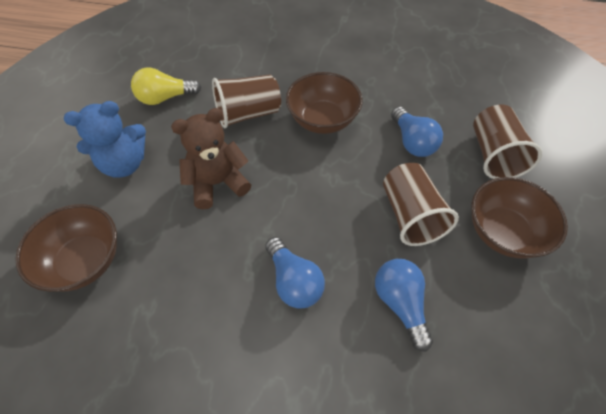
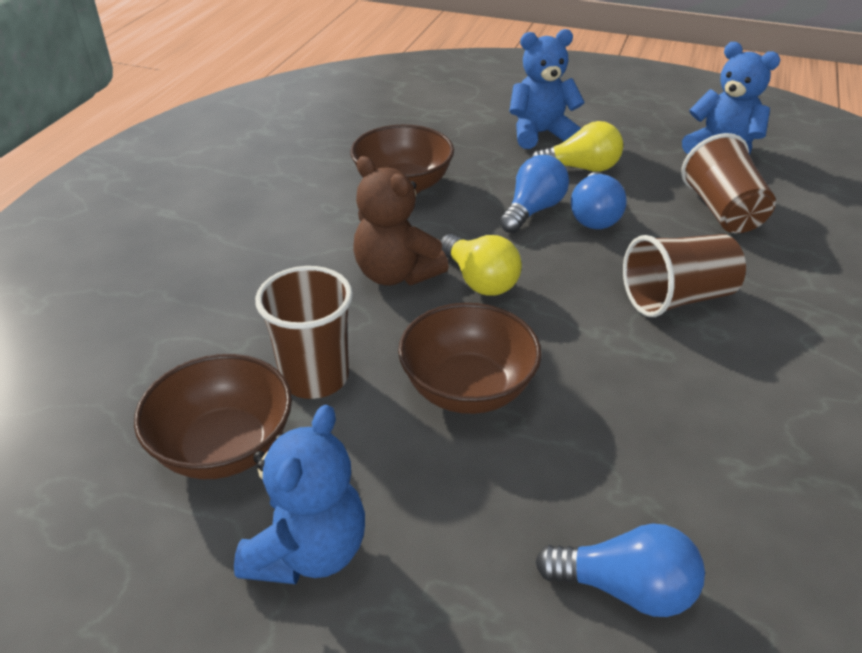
blue teddy bear: [64,101,146,178] = 1 -> [234,405,365,584] [509,29,585,149] [682,42,780,155] = 3
yellow light bulb: [131,68,201,105] = 1 -> [440,234,522,296] [531,121,623,172] = 2

